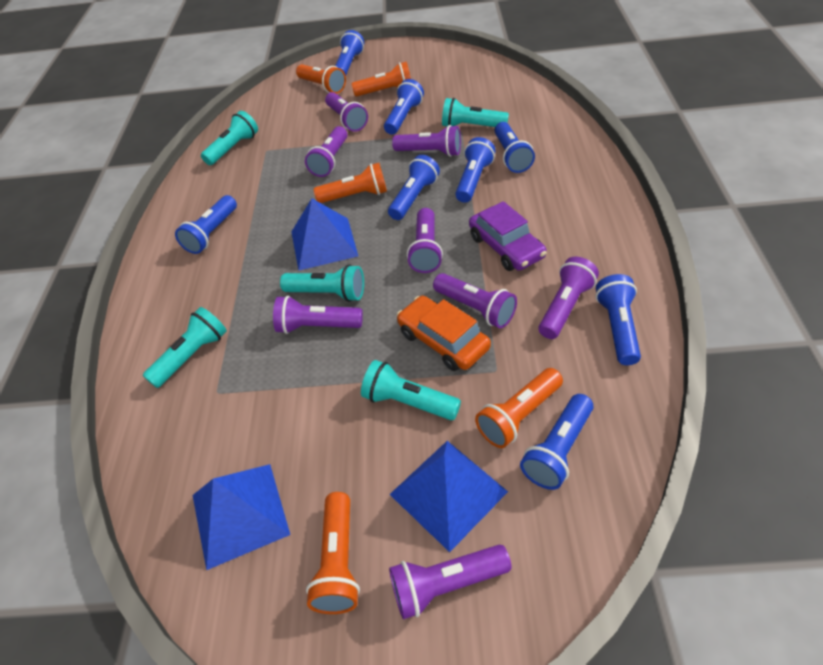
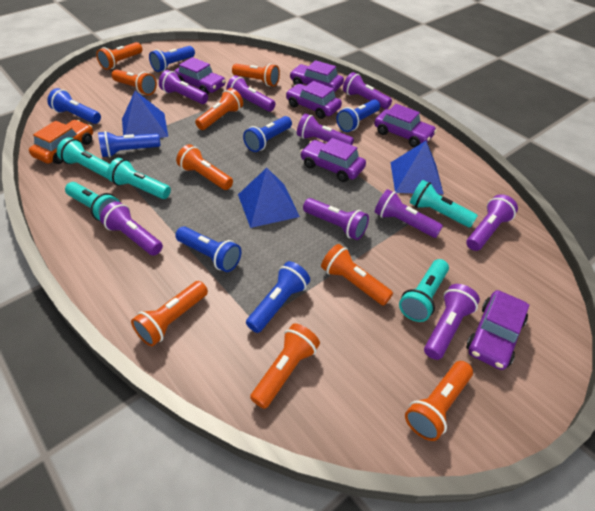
blue flashlight: [175,195,237,254] [335,30,364,76] [384,79,424,135] [388,155,440,220] [455,137,496,203] [494,122,535,173] [520,394,594,490] [595,274,641,365] = 8 -> [47,88,101,124] [98,131,161,157] [149,46,195,72] [175,226,241,272] [243,116,292,152] [246,261,310,333] [336,100,380,132] = 7
orange flashlight: [296,64,346,94] [306,492,360,614] [314,163,387,203] [352,62,411,97] [475,368,563,448] = 5 -> [96,42,142,70] [112,69,157,95] [131,281,208,346] [176,144,233,190] [195,88,243,130] [232,64,280,86] [250,323,320,409] [321,244,393,306] [405,361,473,441] = 9
purple car: [469,201,547,271] = 1 -> [174,57,225,94] [286,81,342,119] [290,60,344,92] [300,138,366,182] [374,104,437,147] [466,290,529,370] = 6
purple flashlight: [273,296,363,334] [305,126,348,177] [325,92,368,132] [389,545,512,619] [392,125,461,157] [407,208,443,273] [433,273,517,328] [538,257,599,339] = 8 -> [100,201,163,256] [159,70,208,104] [226,75,275,112] [297,114,354,145] [303,198,369,240] [343,72,392,109] [375,189,443,238] [424,284,480,360] [466,194,518,251] = 9

